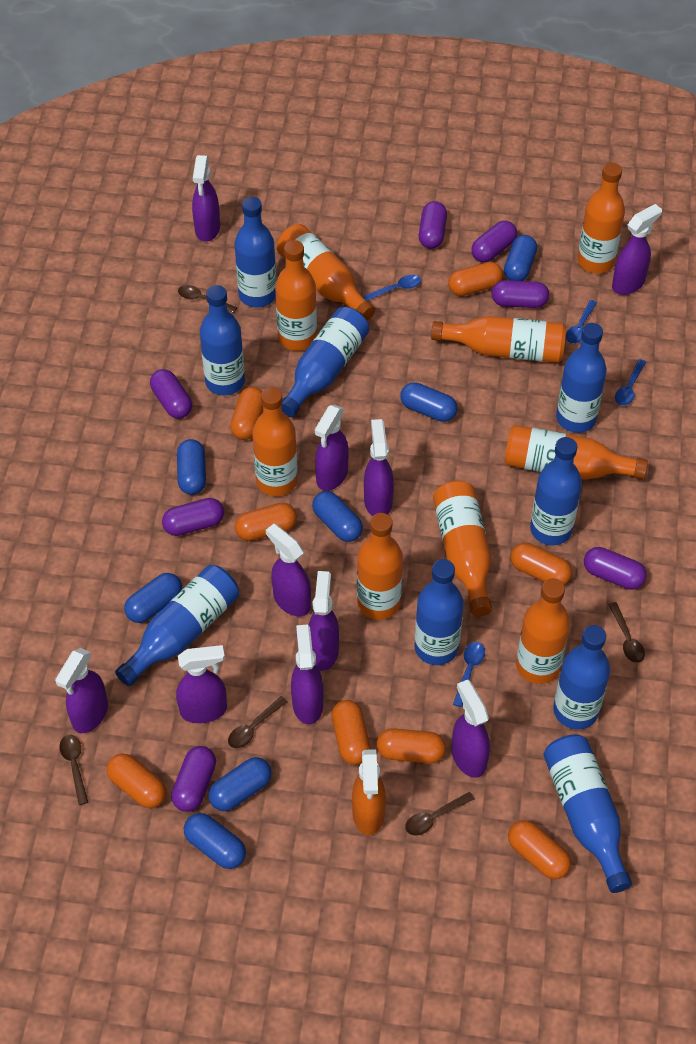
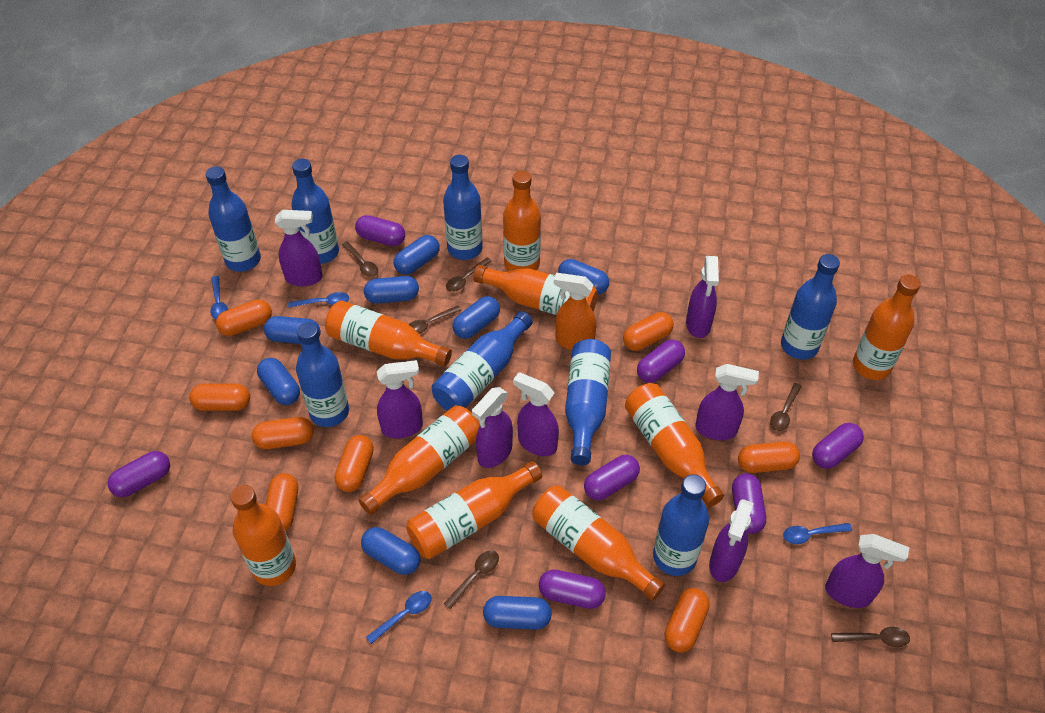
blue bottle: [115,565,239,686] [200,285,245,396] [234,197,277,308] [281,307,369,417] [414,559,464,665] [530,437,582,545] [543,734,632,893] [553,625,610,730] [556,323,607,433] = 9 -> [206,166,261,272] [291,159,339,264] [296,322,349,427] [432,311,533,411] [443,155,483,260] [565,339,611,465] [653,474,709,576] [781,254,840,360] = 8
blue capsule: [124,573,182,623] [177,439,206,495] [184,813,246,869] [208,757,272,811] [312,491,363,542] [400,382,457,422] [504,235,537,281] = 7 -> [257,358,300,405] [264,316,321,344] [361,527,420,575] [364,276,419,304] [394,235,440,275] [452,296,500,339] [483,596,552,630] [558,259,609,294] = 8
brown spoon: [59,735,88,805] [178,285,237,313] [228,696,287,749] [405,792,475,836] [608,602,645,663] = 5 -> [342,241,378,277] [409,305,461,334] [444,550,499,609] [446,257,492,292] [770,383,802,431] [831,627,910,647] = 6
purple spray bottle: [55,648,108,733] [176,645,227,723] [192,155,220,242] [266,524,311,616] [291,625,323,724] [309,571,339,671] [315,404,349,491] [364,419,394,516] [452,680,490,778] [612,204,662,295] = 10 -> [275,210,323,286] [377,360,423,438] [472,387,513,468] [513,373,559,456] [686,256,719,338] [695,364,759,440] [709,499,754,582] [825,534,909,608] = 8

